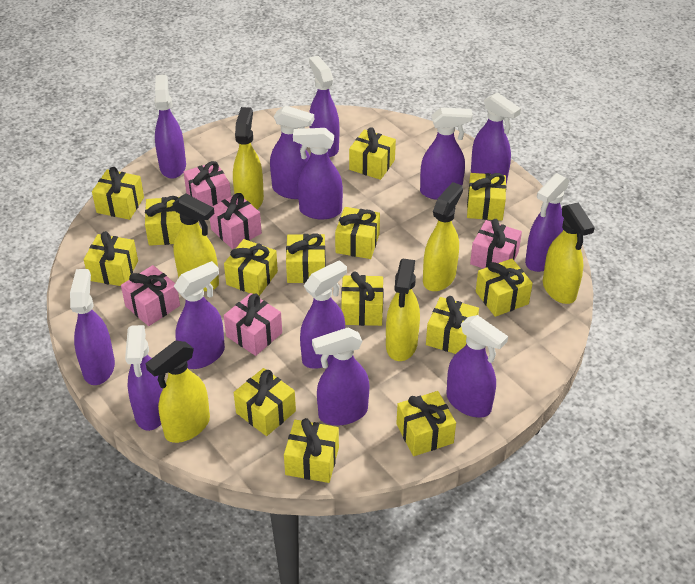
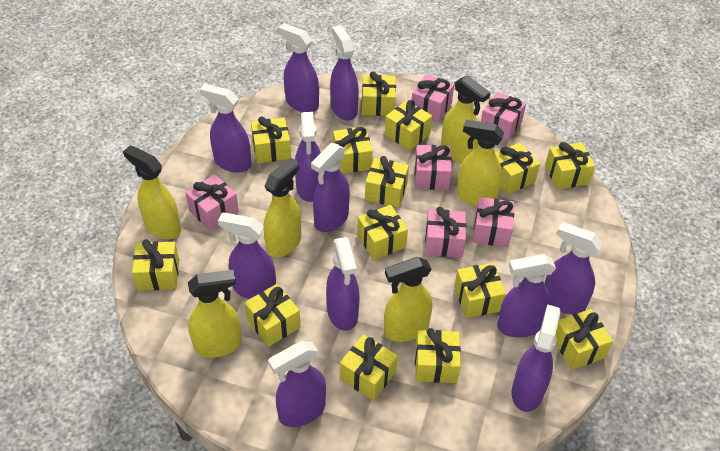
pink gift: [121,265,180,326] [183,161,231,207] [210,193,262,249] [224,293,282,356] [470,219,522,269] = 5 -> [186,174,239,230] [412,74,454,122] [415,145,452,190] [425,207,466,257] [473,197,515,247] [481,92,526,141] = 6
purple spray bottle: [70,269,115,385] [125,325,163,431] [154,75,186,179] [174,261,225,369] [270,105,314,199] [293,128,343,219] [300,260,347,369] [309,56,339,157] [312,328,369,426] [420,107,473,200] [446,315,508,418] [471,92,521,184] [525,173,570,272] = 13 -> [200,84,251,173] [218,212,276,299] [268,341,326,427] [278,23,319,112] [295,112,321,202] [311,143,350,232] [326,237,360,331] [330,25,359,121] [497,254,556,338] [512,304,561,412] [544,222,602,315] = 11

